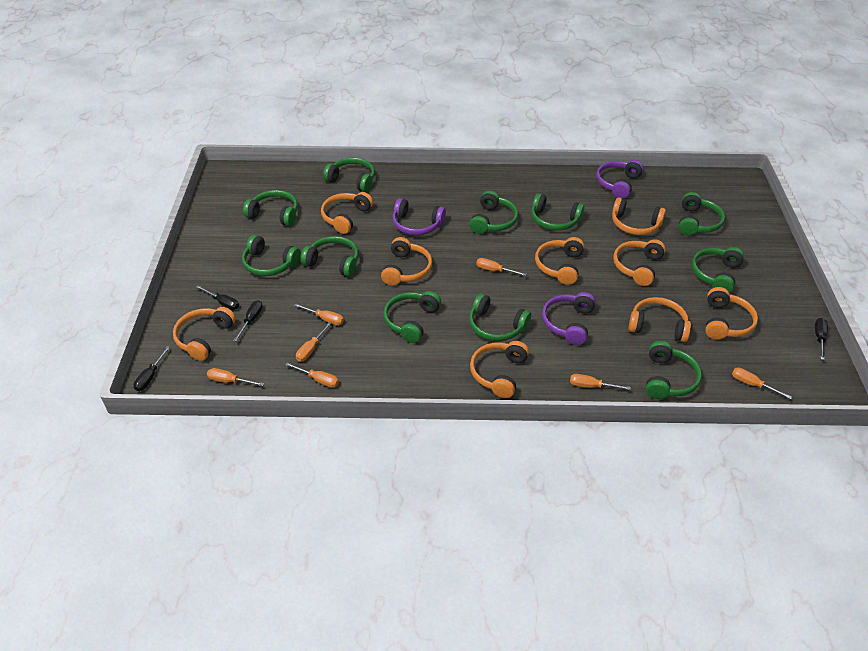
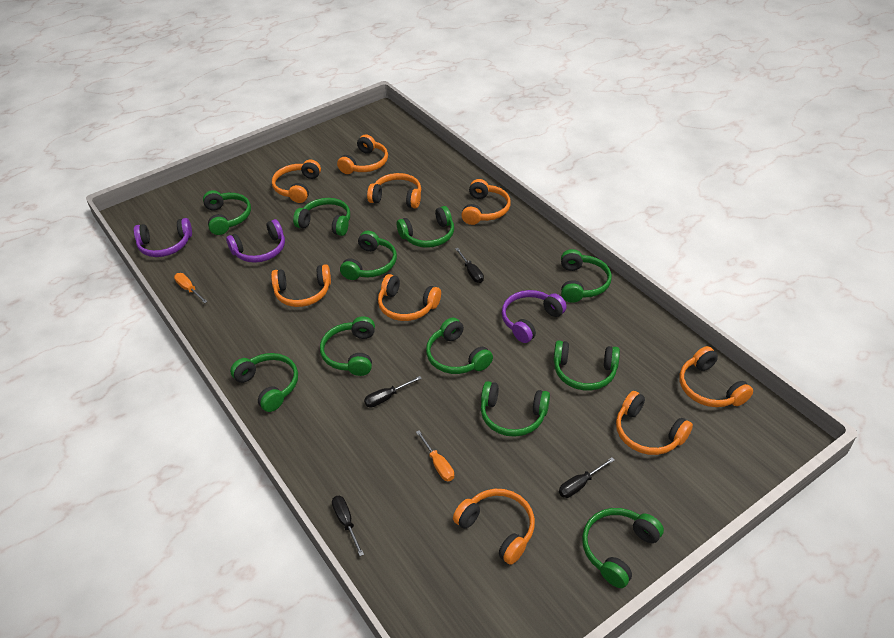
orange screwdriver: [207,368,264,386] [286,363,339,388] [294,303,344,325] [296,322,332,362] [476,258,527,276] [570,374,631,390] [732,368,792,399] = 7 -> [174,273,207,303] [416,430,454,481] = 2

